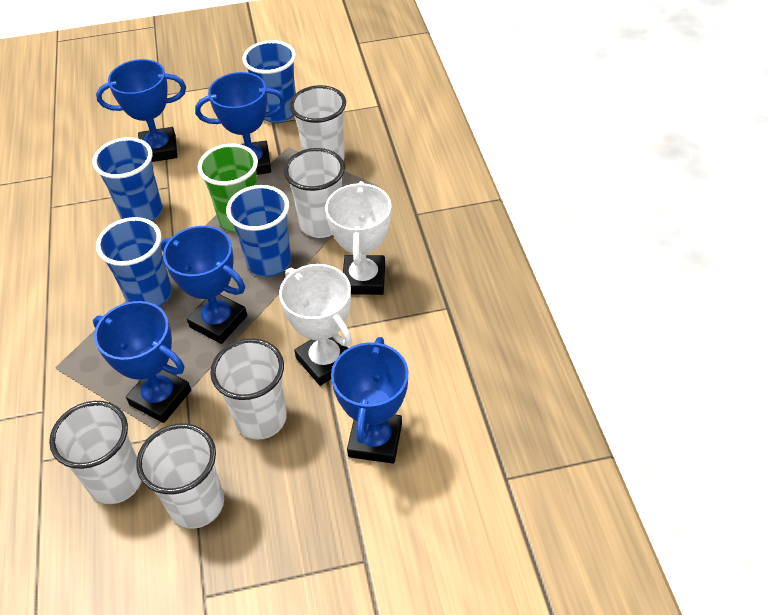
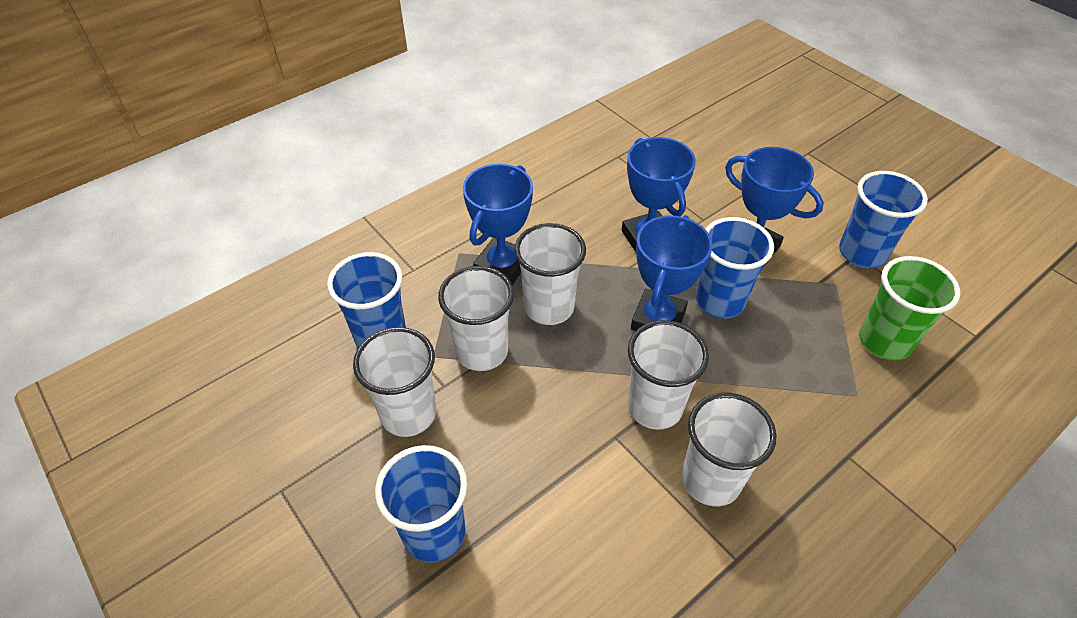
blue trophy: [93,301,191,423] [96,59,186,162] [161,226,247,344] [195,72,286,175] [331,337,409,464] = 5 -> [463,164,533,285] [622,137,696,252] [631,215,713,331] [725,147,824,267] = 4
white trophy: [279,264,352,386] [325,181,391,295] = 2 -> none = 0

